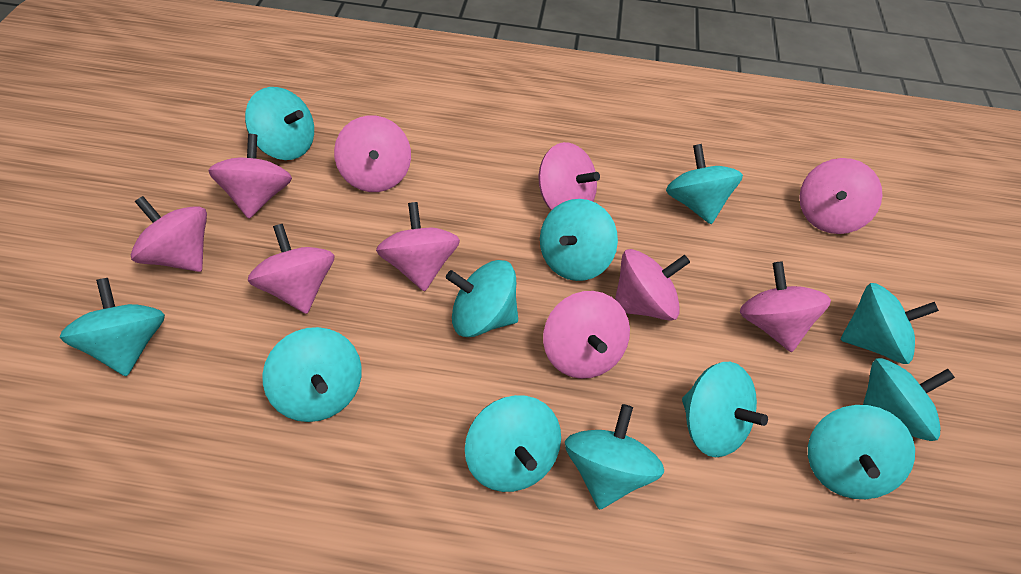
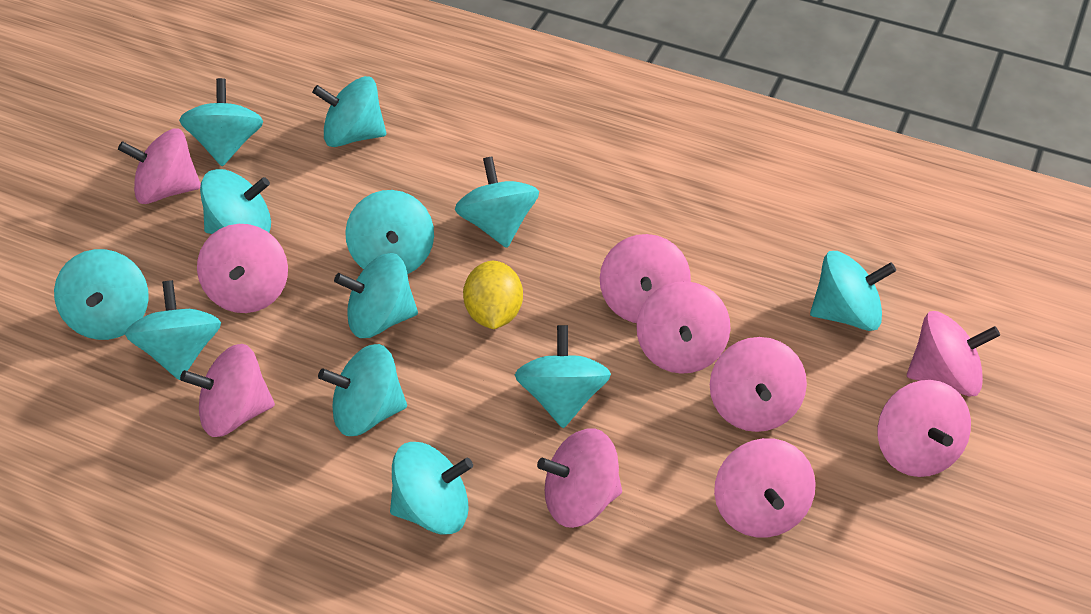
yellow lemon: none = 0 -> [463,261,523,329] = 1

